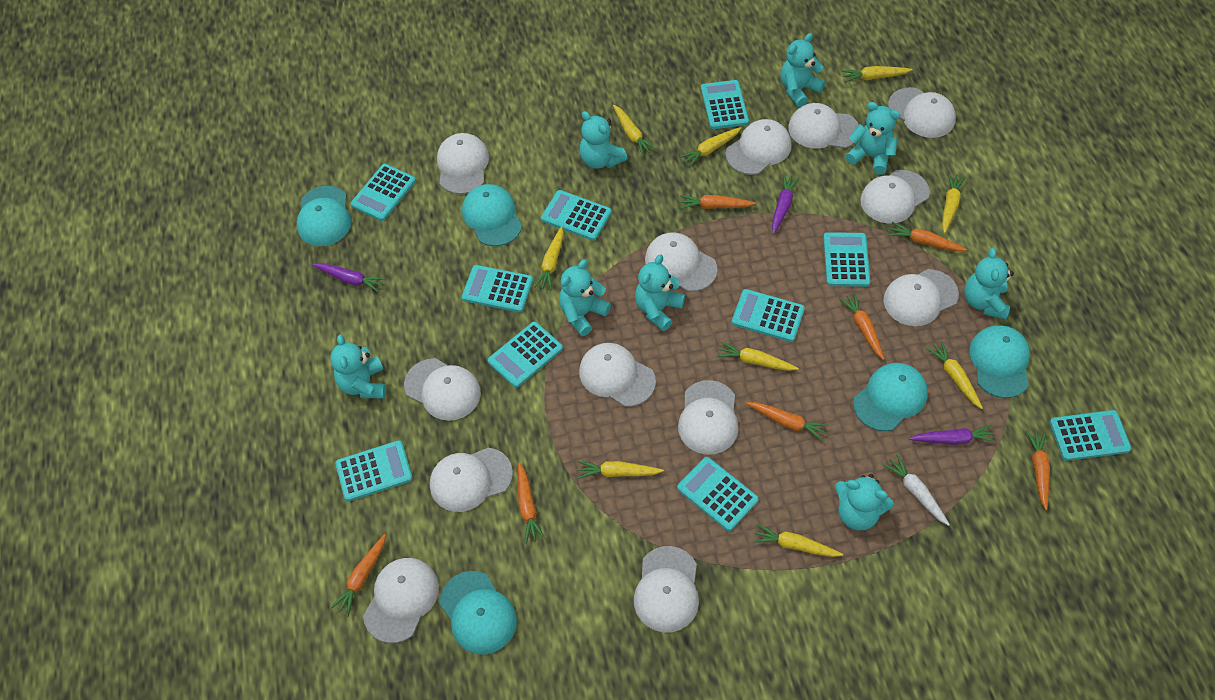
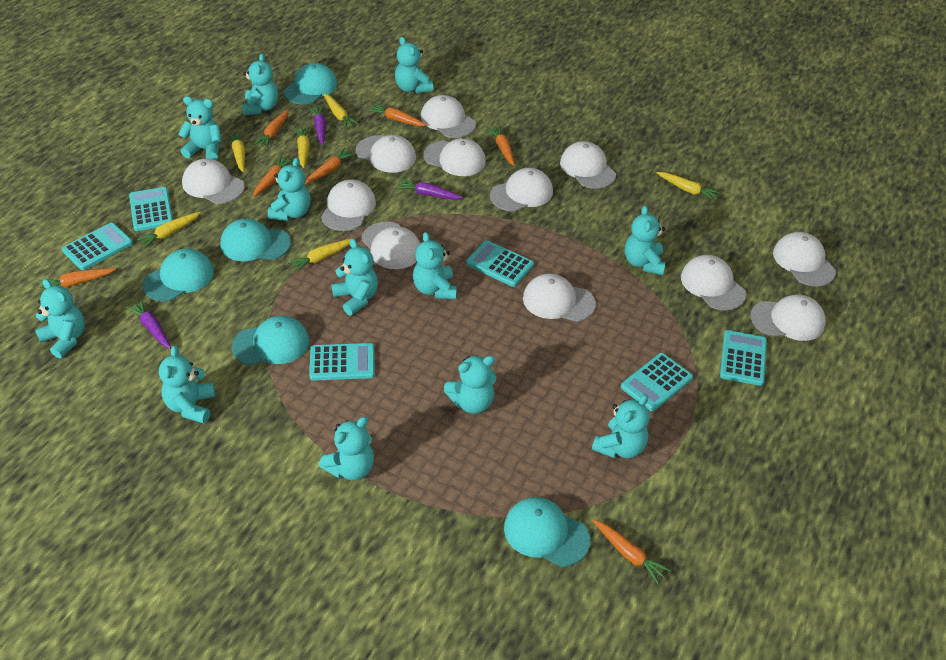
turquoise calculator: [335,440,413,501] [350,164,416,221] [462,265,533,312] [488,322,563,388] [541,190,612,241] [677,457,759,531] [701,80,749,129] [732,289,805,342] [823,232,870,287] [1050,410,1131,461] = 10 -> [62,223,133,270] [129,187,173,231] [309,343,375,381] [466,240,534,287] [621,353,693,411] [720,330,767,386] = 6
turquoise teddy bear: [330,334,386,399] [559,259,611,336] [579,111,627,169] [635,254,685,331] [781,33,825,107] [835,474,894,530] [846,102,900,175] [964,248,1014,320] = 8 -> [35,279,85,359] [159,346,215,423] [178,96,222,160] [242,53,278,116] [268,158,310,221] [319,417,374,480] [331,239,378,316] [395,37,433,93] [413,232,457,299] [444,356,496,414] [592,394,650,458] [625,205,666,275] = 12
white cap: [363,558,439,643] [404,358,481,421] [430,448,513,512] [437,133,489,194] [579,343,656,407] [634,546,699,633] [645,233,717,292] [678,380,739,455] [726,119,791,175] [788,103,859,149] [860,170,930,223] [883,269,959,326] [888,87,956,138] = 13 -> [182,159,245,204] [321,179,376,231] [356,135,416,173] [361,222,420,269] [421,95,476,138] [423,138,486,176] [490,168,553,212] [523,273,596,322] [560,141,616,189] [681,255,746,311] [751,294,826,341] [773,232,836,286] = 12
white carrot: [883,454,950,526] = 1 -> none = 0
yellow carrot: [534,226,563,290] [577,461,664,479] [613,105,657,156] [680,127,742,167] [717,341,799,371] [753,524,843,557] [841,66,913,83] [926,341,983,409] [942,173,966,233] = 9 -> [136,212,201,249] [226,131,245,172] [288,238,354,272] [295,127,310,168] [324,94,359,129] [657,172,721,201] = 6

